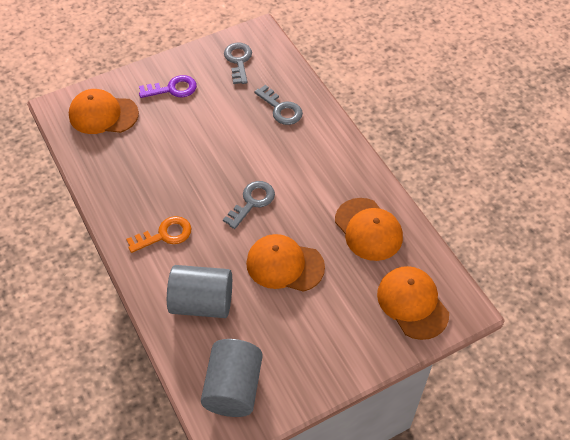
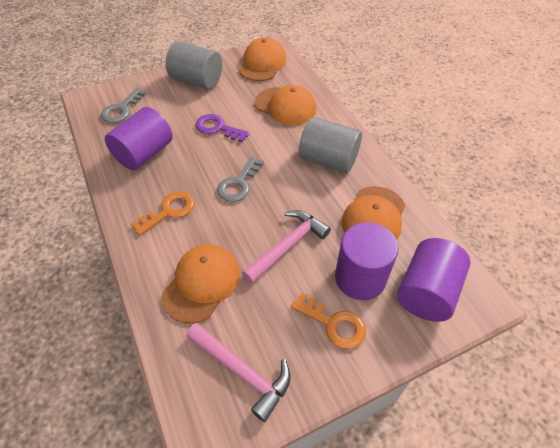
grey key: [223,181,275,229] [224,43,252,84] [254,85,303,125] = 3 -> [101,88,147,123] [217,156,264,202] = 2
orange key: [126,216,191,253] = 1 -> [131,191,195,236] [291,293,366,349] = 2
pink hammer: none = 0 -> [186,323,291,422] [242,210,331,283] = 2
purple cylinder: none = 0 -> [105,107,173,170] [335,222,398,300] [397,238,471,322] = 3

